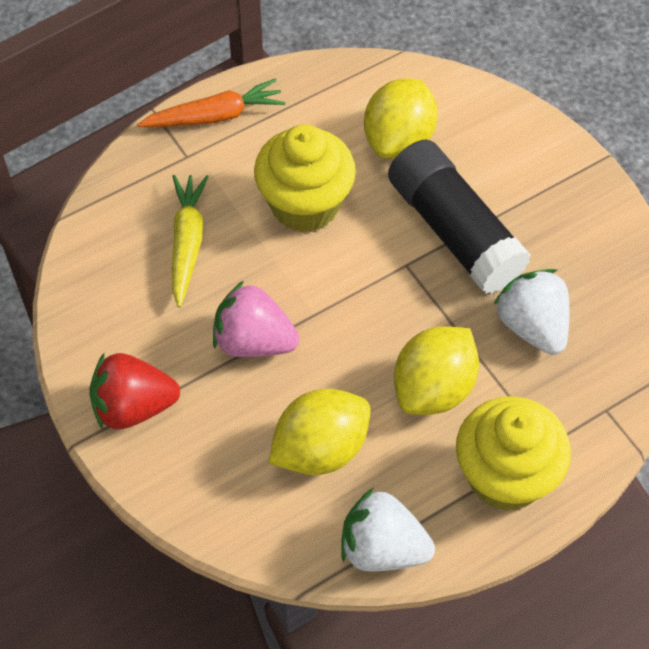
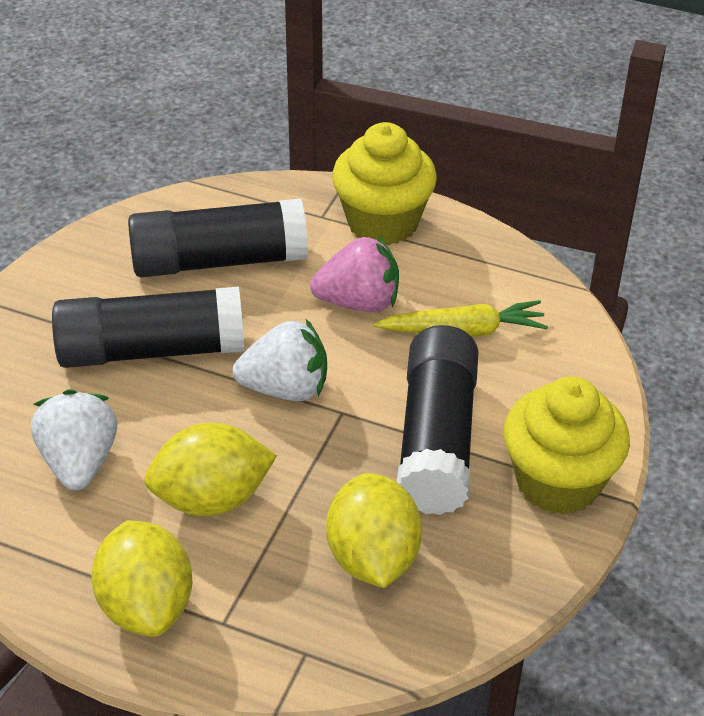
black glue stick: [388,140,531,294] = 1 -> [52,287,244,368] [128,199,308,277] [397,325,478,515] = 3
orange carrot: [137,78,285,127] = 1 -> none = 0
red strawberry: [89,353,180,430] = 1 -> none = 0

